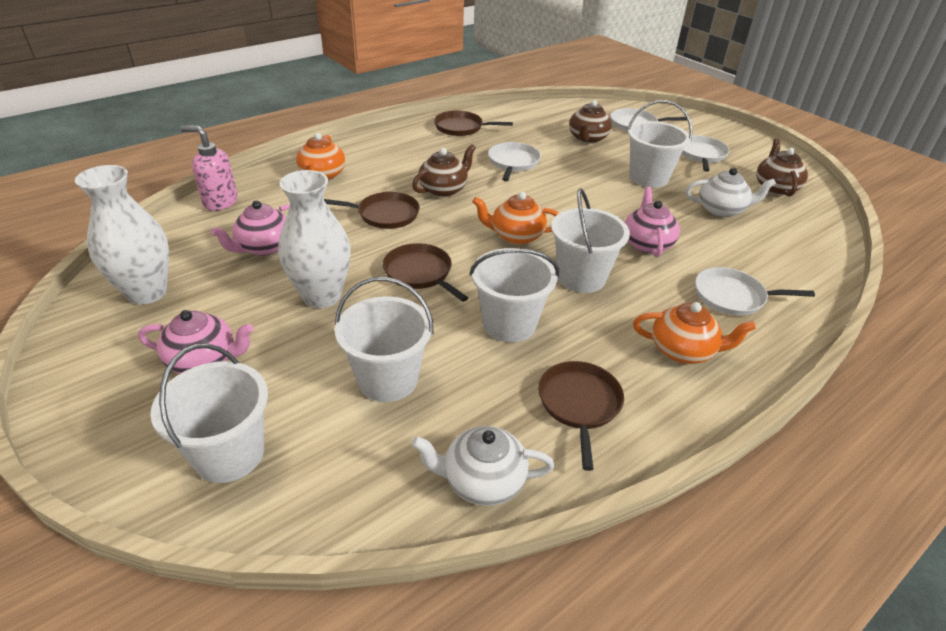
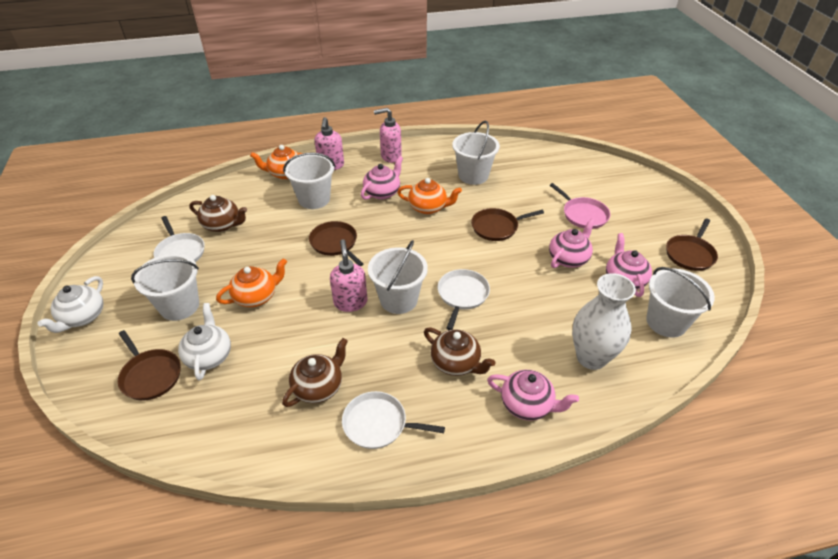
pink pan: none = 0 -> [550,183,610,229] = 1
pink soap dispenser: [180,126,238,211] = 1 -> [315,117,344,170] [330,239,367,312] [374,108,402,163] = 3
pink teapot: [138,310,254,374] [211,200,290,256] [625,187,680,257] = 3 -> [361,156,403,200] [487,370,579,421] [549,218,595,268] [606,233,652,297] = 4
white pan: [488,142,541,181] [610,108,687,132] [682,135,730,172] [695,267,815,316] = 4 -> [154,216,205,262] [342,391,445,449] [438,269,490,330] = 3
white vase: [75,165,169,305] [278,170,351,308] = 2 -> [572,273,636,370] = 1

